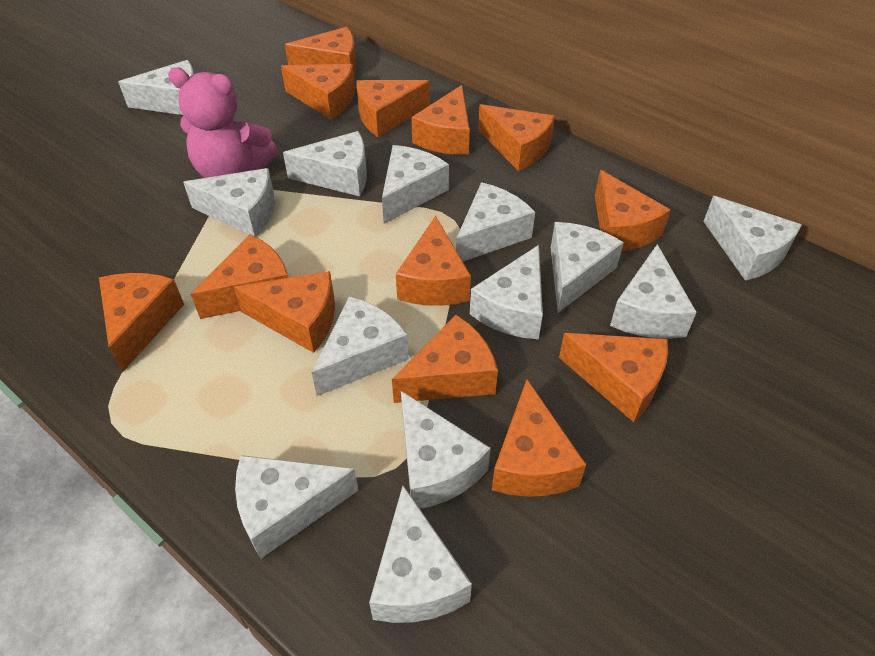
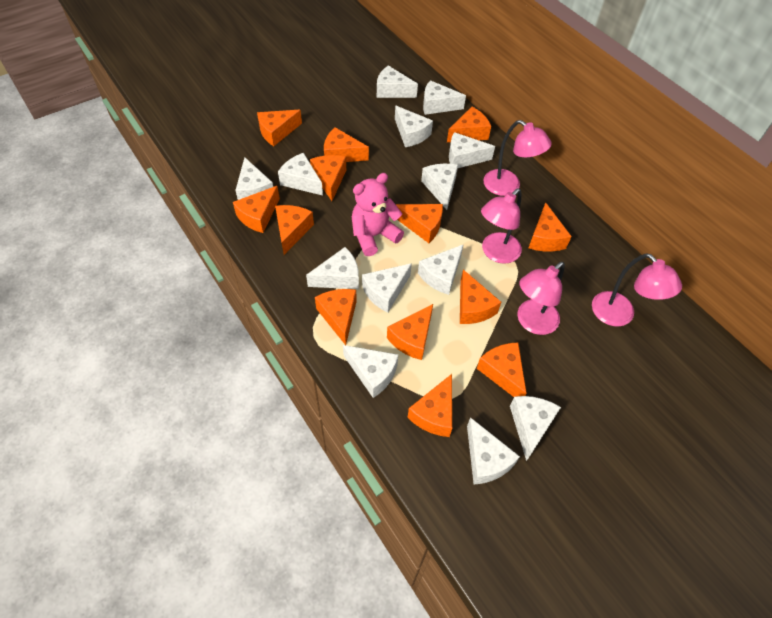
pink lamp: none = 0 -> [481,188,522,264] [484,120,552,196] [517,262,565,335] [592,253,682,326] = 4

